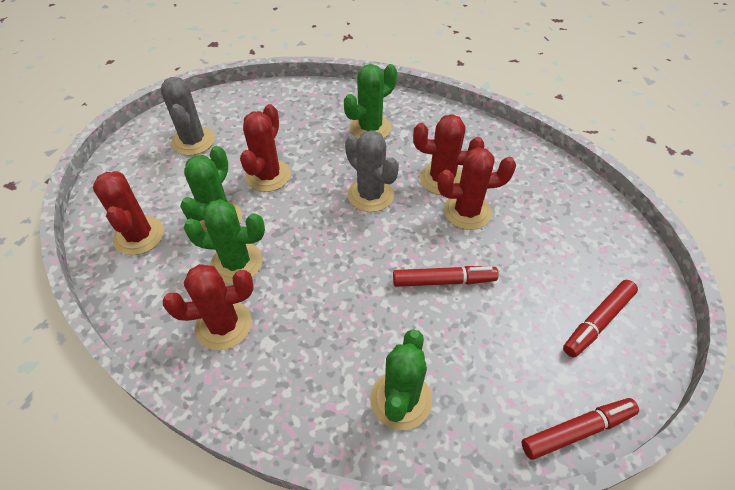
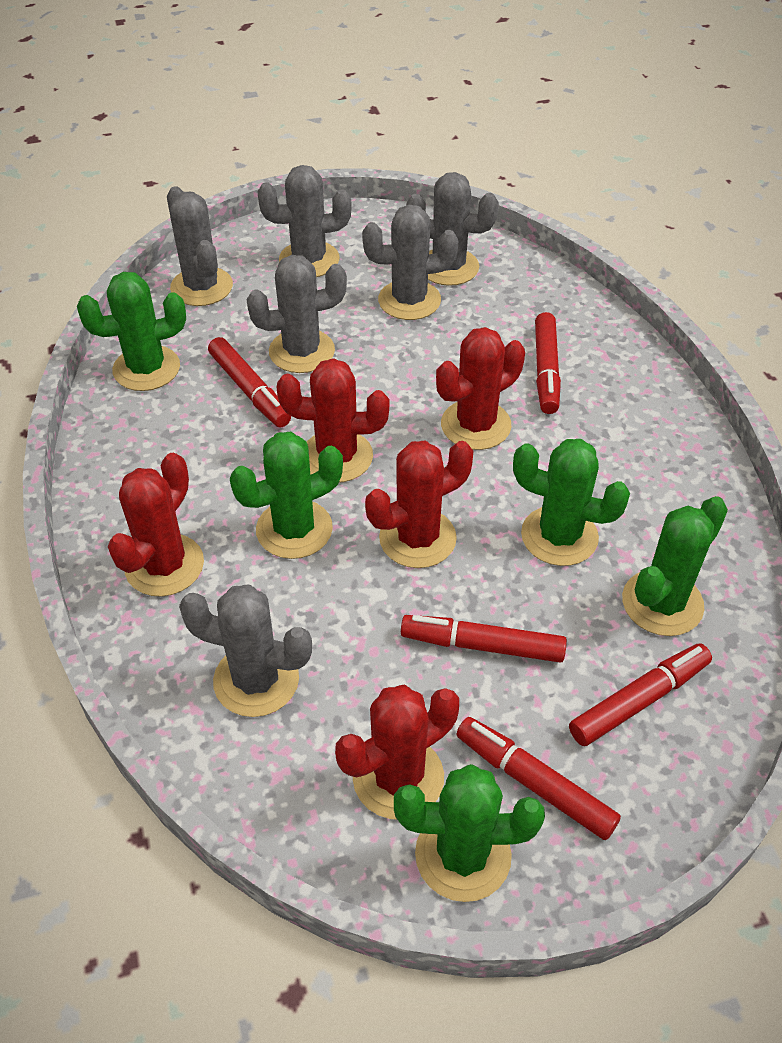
green cactus: [180,146,242,232] [184,199,265,284] [344,64,397,139] [370,330,432,430] = 4 -> [77,272,186,391] [230,432,343,559] [394,764,545,902] [513,439,630,566] [622,496,728,636] = 5
grey cactus: [161,77,215,156] [345,130,399,212] = 2 -> [167,186,233,306] [179,584,312,717] [247,255,347,373] [257,165,352,277] [362,205,458,320] [406,172,499,286] = 6
red marker: [393,266,499,287] [522,398,639,460] [563,280,638,357] = 3 -> [208,337,291,427] [401,615,567,663] [456,717,621,840] [535,312,561,414] [569,643,712,746] = 5

